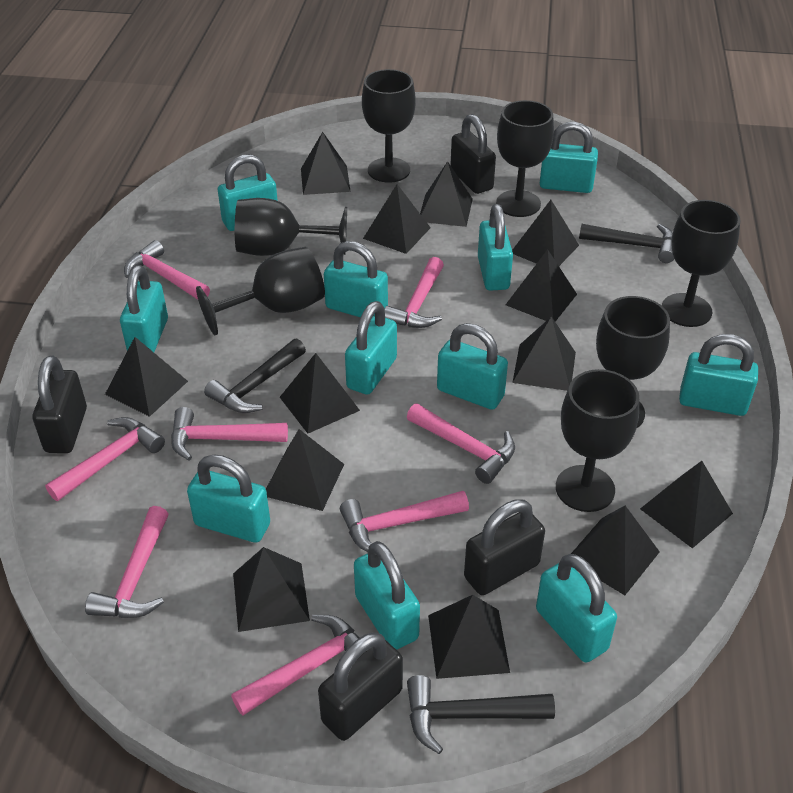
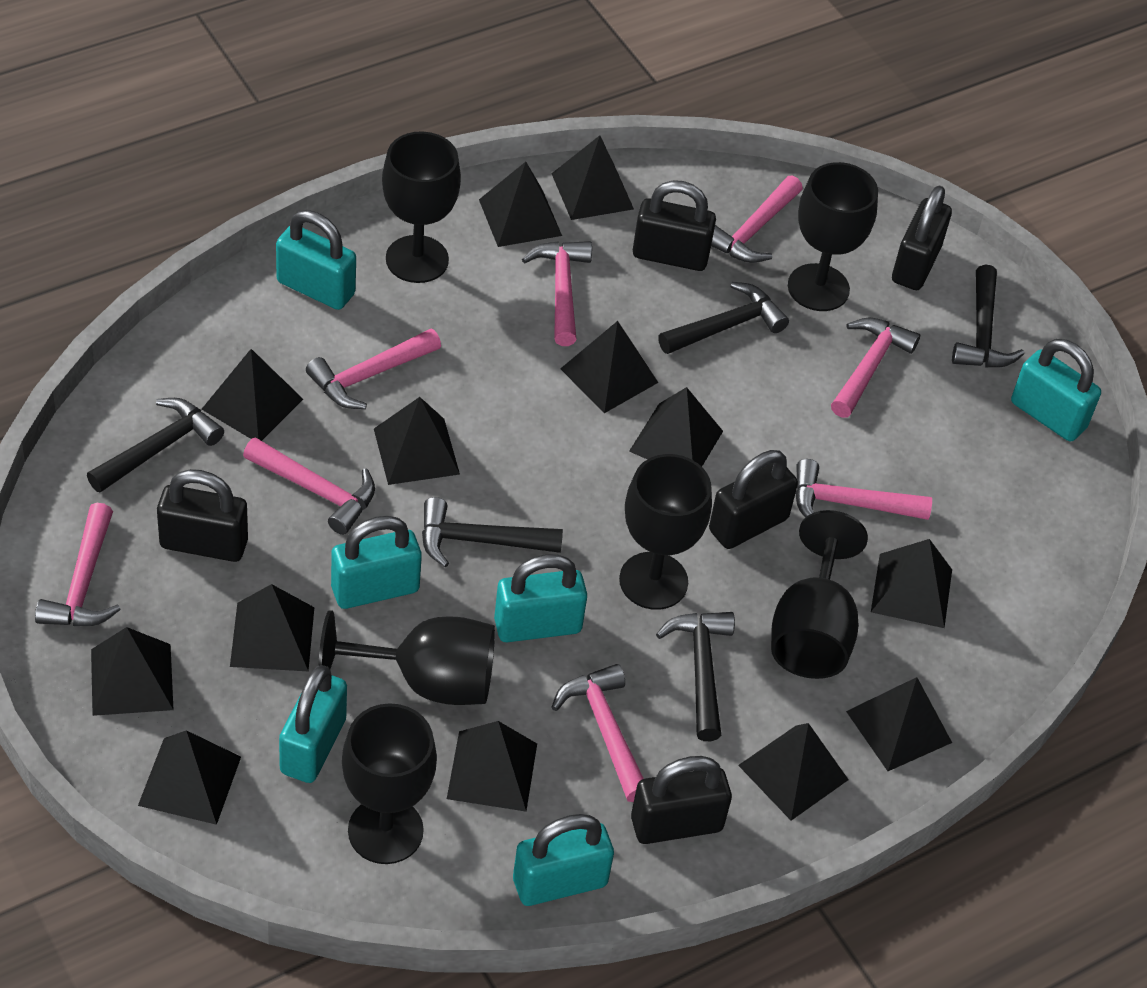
black goblet: [196,247,325,335] [235,198,347,256] [362,69,416,183] [496,100,554,217] [556,369,639,512] [596,296,670,428] [662,200,740,327] = 7 -> [318,610,495,705] [342,703,437,864] [382,131,461,283] [619,454,712,610] [771,510,868,679] [788,162,878,311] = 6
black hammer: [204,338,306,413] [407,675,555,754] [579,224,674,263] = 3 -> [87,398,224,493] [422,497,563,567] [656,612,735,741] [658,282,789,354] [952,264,1024,368] = 5
black padlock: [32,355,87,453] [318,632,403,741] [450,114,496,194] [464,500,545,595] = 4 -> [157,469,248,562] [631,756,732,844] [633,180,716,271] [709,450,798,549] [892,185,952,290] = 5
turquoise padlock: [120,265,168,352] [187,454,270,543] [218,154,278,231] [324,241,388,317] [345,301,397,395] [354,541,420,650] [437,323,508,410] [478,204,513,291] [536,554,617,663] [540,122,598,193] [679,334,758,416] = 11 -> [276,210,356,310] [279,665,347,783] [331,516,422,609] [494,554,587,642] [513,814,614,906] [1011,339,1101,442] = 6

